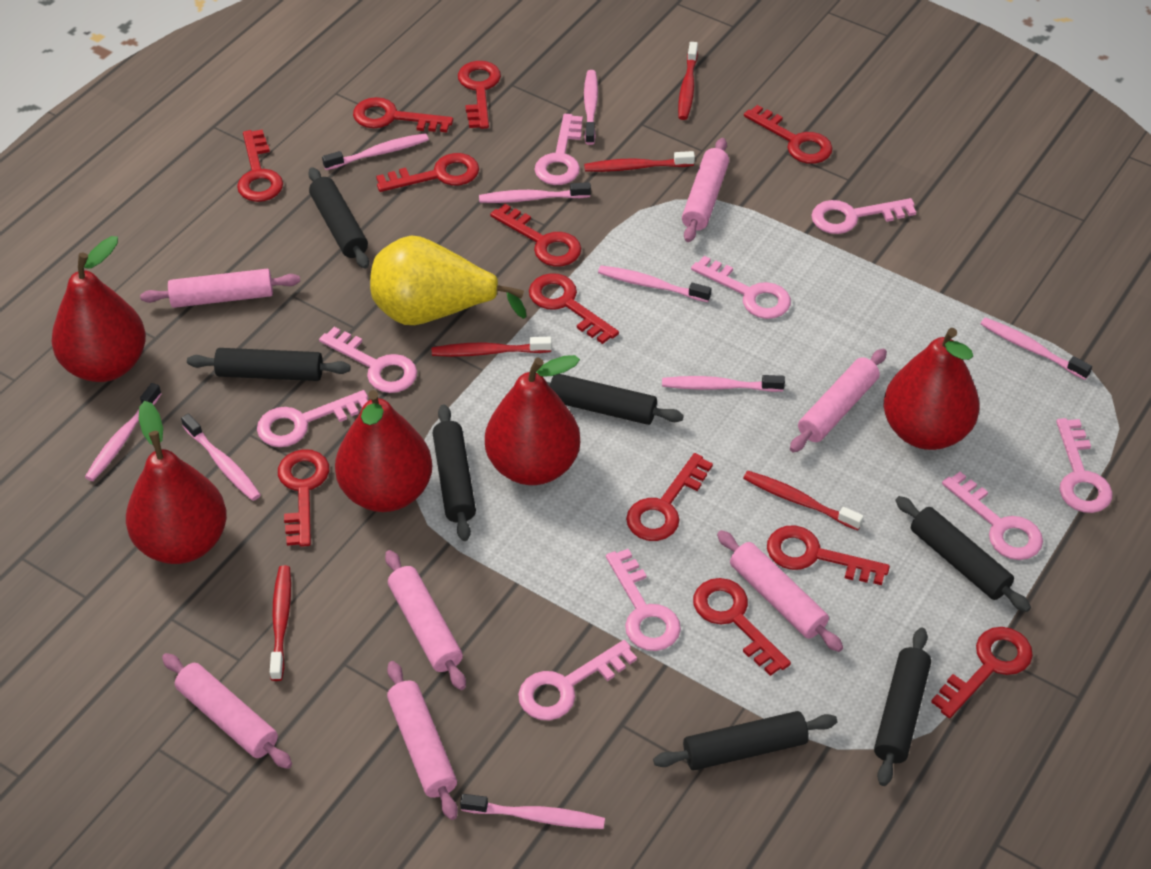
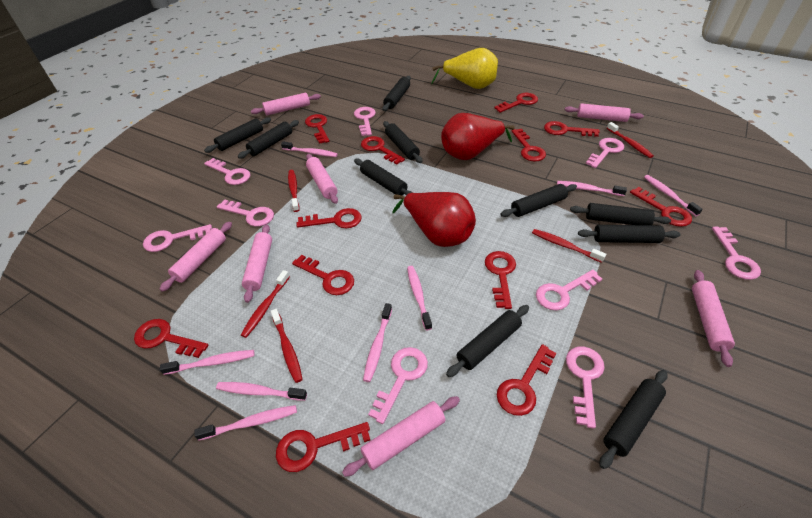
black rolling pin: [187,348,351,381] [308,167,369,269] [433,404,476,541] [547,374,684,425] [653,711,837,770] [874,627,931,786] [895,496,1031,612] = 7 -> [204,117,271,153] [238,120,299,159] [354,158,413,195] [382,76,411,111] [383,121,423,163] [446,305,529,377] [501,184,577,217] [570,203,671,225] [578,225,681,243] [599,370,668,469] = 10
pink toothbrush: [85,383,162,481] [181,413,261,501] [322,133,429,170] [460,794,605,829] [479,182,591,203] [584,70,598,145] [598,265,711,302] [662,375,785,392] [981,317,1092,380] = 9 -> [160,350,254,375] [194,405,297,441] [216,382,307,401] [281,142,338,157] [363,303,392,382] [407,266,432,330] [557,181,627,196] [644,175,703,216] = 8
red pear: [52,236,146,382] [126,401,227,564] [335,390,432,512] [485,355,580,485] [883,328,979,450] = 5 -> [392,192,476,247] [441,113,515,160] = 2

